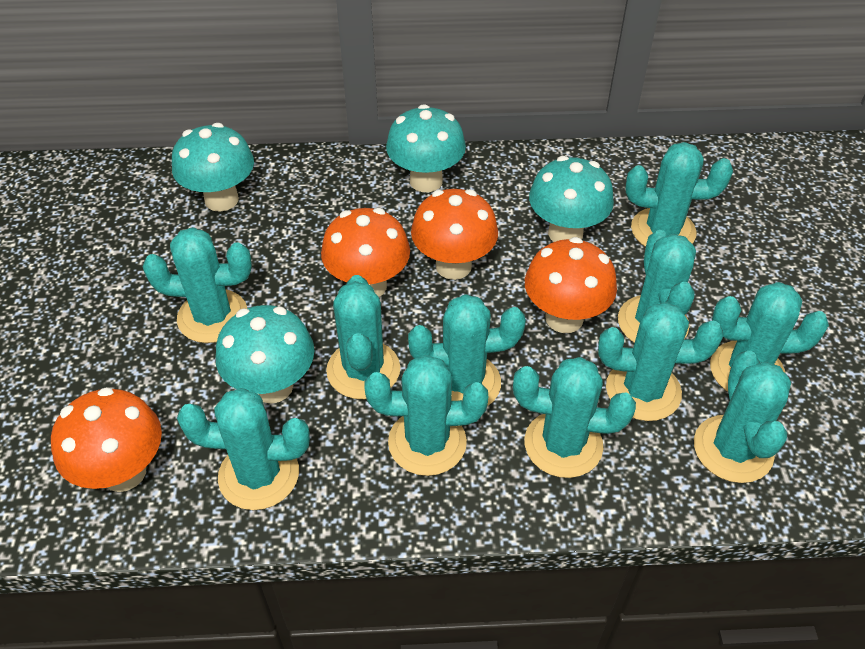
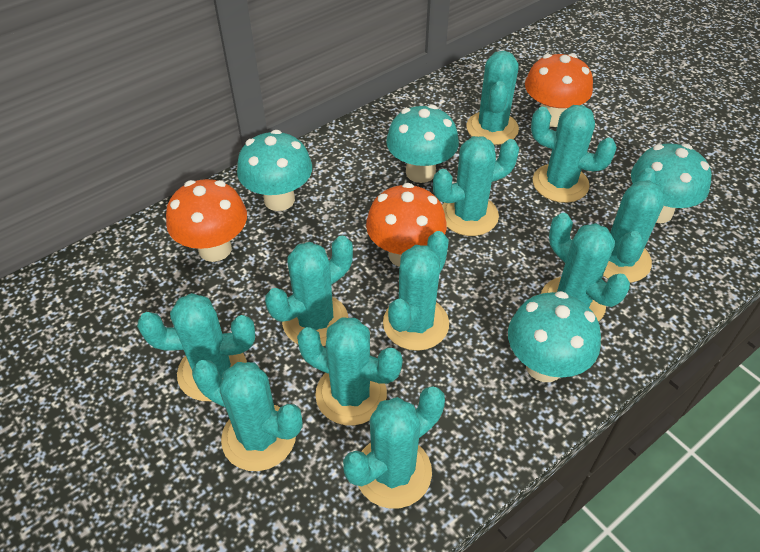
orange mushroom: [51,387,162,492] [321,208,410,297] [411,189,498,280] [525,237,617,333] = 4 -> [166,179,247,262] [366,183,447,267] [525,54,593,127] = 3

